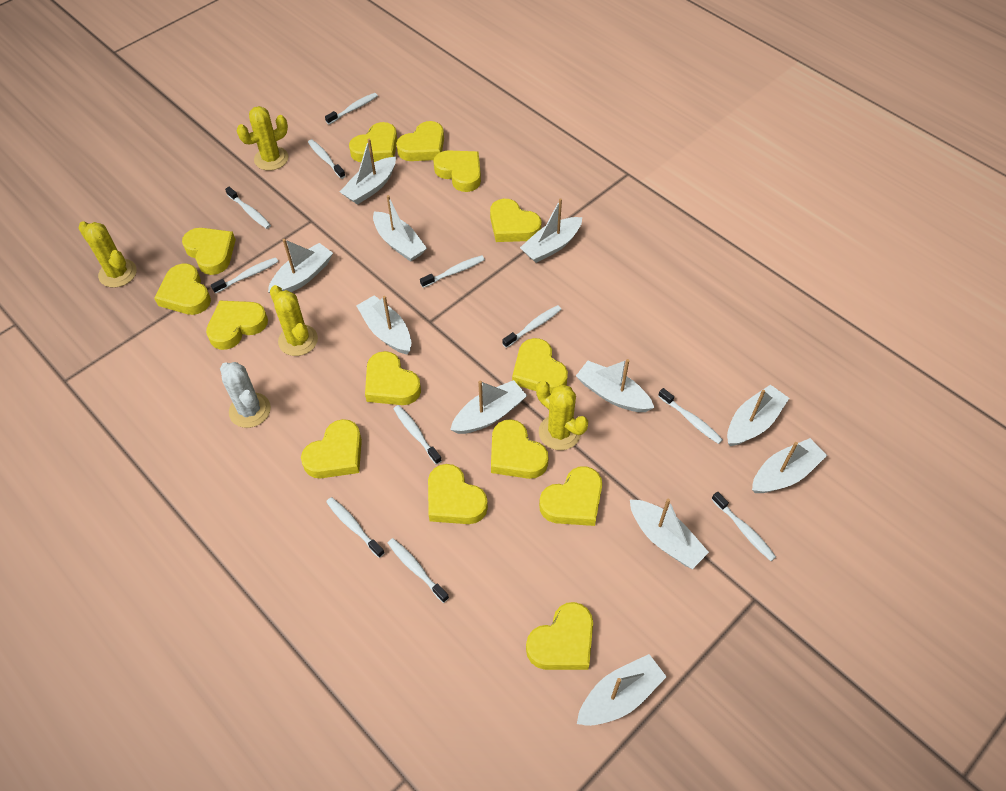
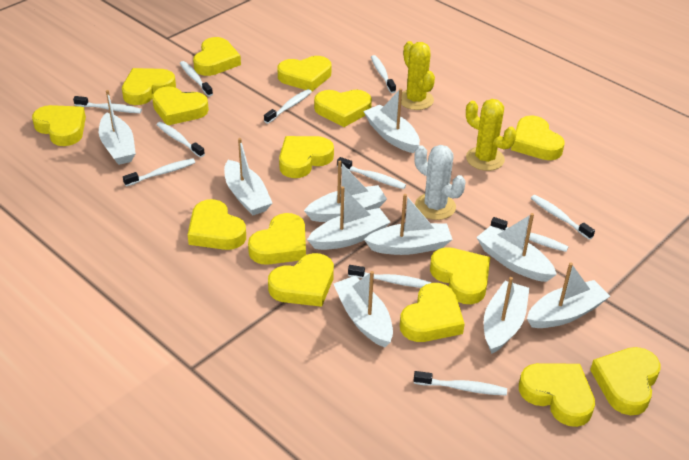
white boat: [268,239,333,293] [340,139,396,205] [356,295,411,354] [373,195,427,262] [450,380,527,434] [520,198,582,263] [576,359,654,412] [577,654,667,726] [630,499,709,569] [727,385,789,446] [752,438,827,493] = 11 -> [99,90,136,165] [224,138,272,215] [304,161,387,222] [307,186,390,250] [333,271,393,347] [363,88,420,153] [364,194,453,255] [476,213,557,282] [484,277,529,354] [527,262,610,328] = 10
yellow cactus: [78,221,137,288] [237,106,288,171] [270,285,318,356] [536,381,588,450] = 4 -> [401,41,435,110] [466,99,517,171] = 2
yellow heart: [154,264,211,315] [182,228,236,275] [206,301,268,350] [301,419,362,478] [349,122,397,162] [365,351,421,405] [396,121,444,161] [428,464,488,524] [433,150,481,192] [490,199,541,242] [491,419,549,479] [512,338,568,394] [526,602,593,670] [539,466,602,526] = 14 -> [32,105,86,146] [122,68,176,105] [152,86,209,125] [187,199,246,250] [193,37,241,76] [248,213,306,265] [268,253,334,307] [277,56,331,91] [279,136,334,178] [314,90,372,127] [400,283,465,342] [430,247,490,304] [511,115,565,160] [519,363,595,427] [590,347,660,415] = 15

